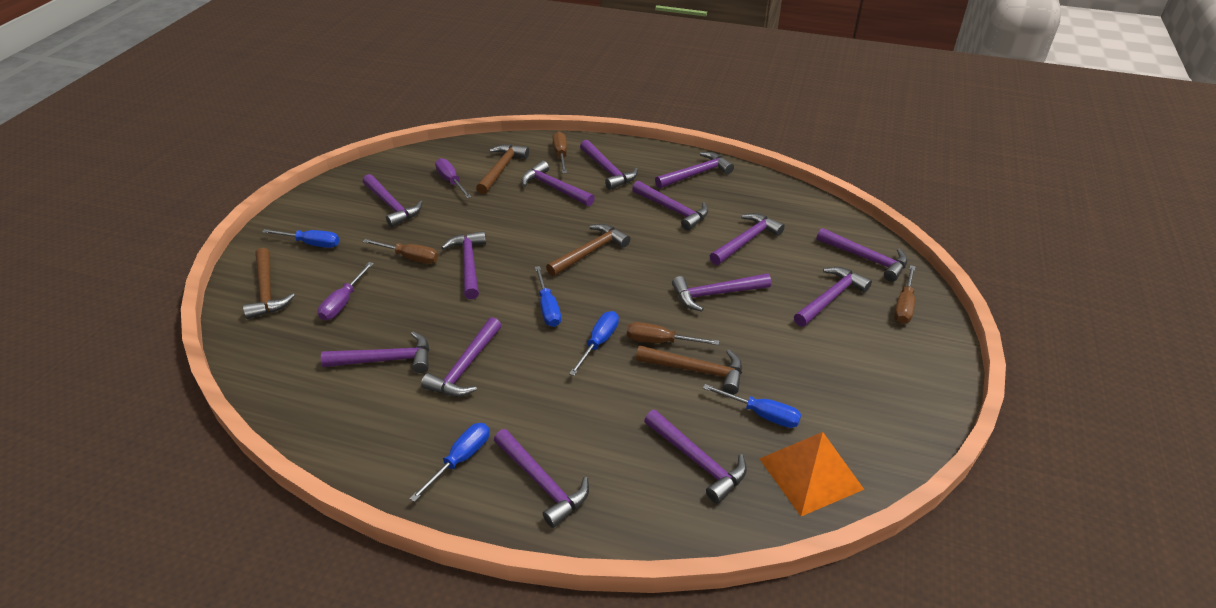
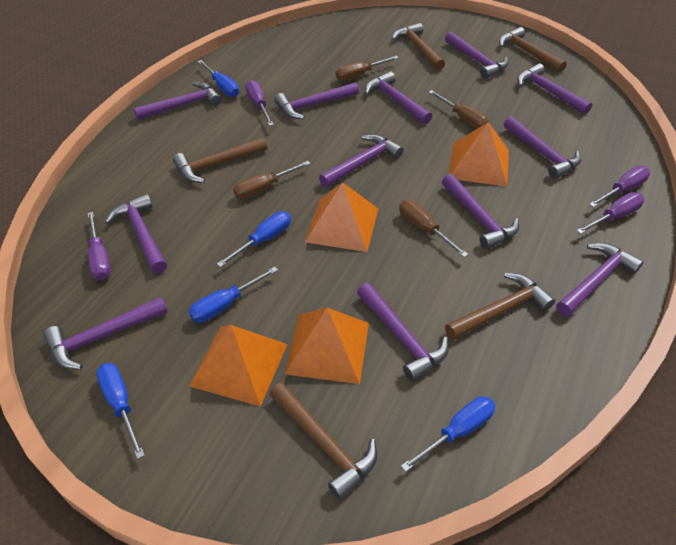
brown hammer: [243,248,295,319] [476,144,529,194] [546,224,630,277] [636,346,742,395] = 4 -> [173,137,267,183] [269,382,377,500] [392,23,445,70] [445,273,555,340] [499,27,567,73] = 5
orange pyramid: [759,432,864,516] = 1 -> [189,325,288,407] [285,308,369,384] [305,183,378,252] [449,122,509,187] = 4
purple hammer: [321,332,429,373] [363,174,423,227] [421,317,501,397] [441,231,486,299] [494,429,589,528] [521,161,595,206] [580,140,638,190] [632,181,709,231] [644,410,747,503] [655,152,734,188] [672,273,771,312] [710,213,785,265] [794,267,872,327] [816,228,908,282] = 14 -> [43,297,168,370] [105,194,167,273] [133,82,222,120] [274,82,359,119] [319,134,404,187] [357,283,449,382] [365,71,432,124] [442,174,519,250] [445,32,509,79] [504,117,581,179] [517,63,592,114] [556,243,644,317] = 12
purple screwdriver: [318,262,374,321] [435,158,471,199] = 2 -> [87,212,111,280] [245,80,274,126] [576,192,645,234] [589,166,650,207] = 4

